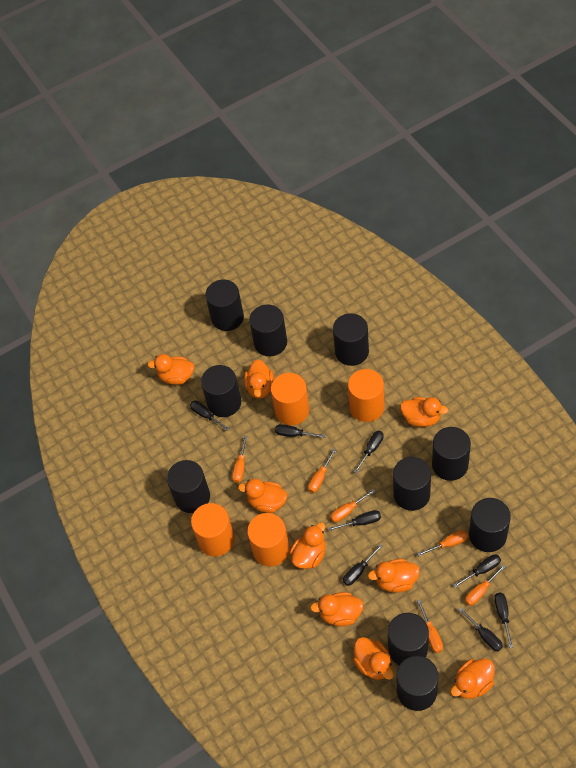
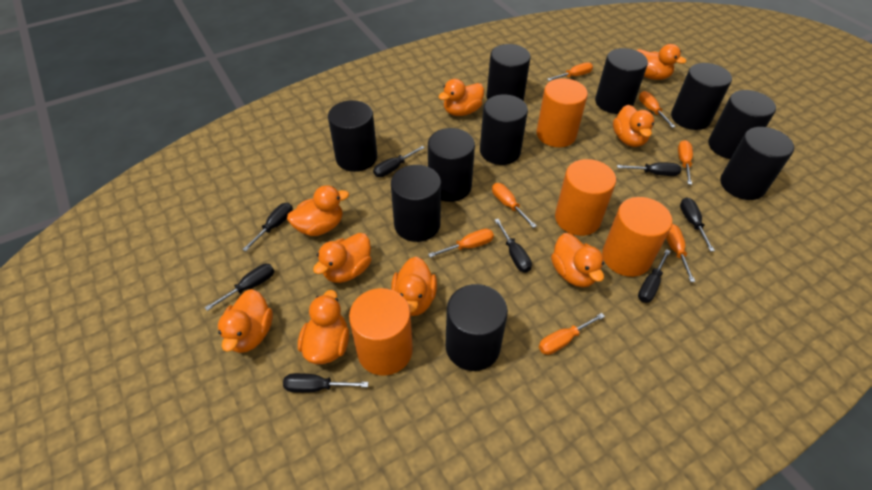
orange screwdriver: [232,436,247,483] [308,449,336,493] [330,489,375,523] [417,530,468,556] [417,600,443,653] [465,565,506,606] = 6 -> [428,229,494,257] [492,183,536,228] [539,313,605,355] [547,62,593,81] [639,91,675,128] [666,224,695,282] [678,140,693,185] = 7

